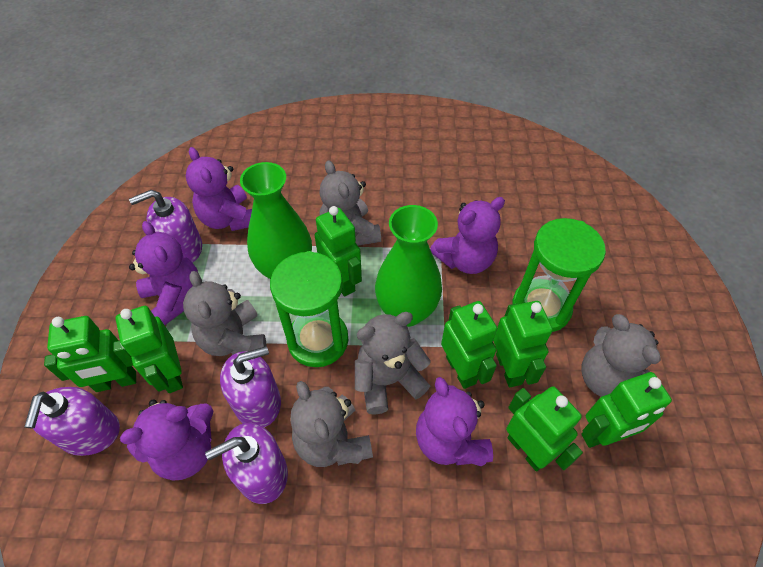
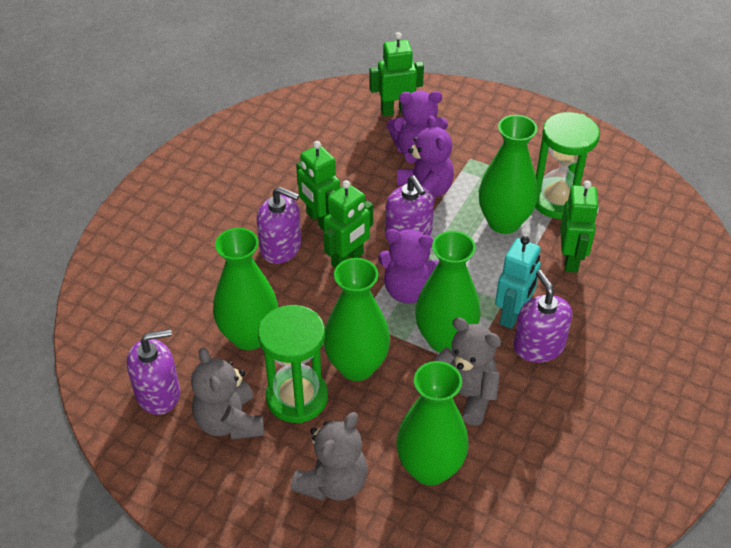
green robot: [44,316,136,392] [115,306,183,393] [315,206,362,296] [441,301,497,389] [493,301,553,388] [506,386,583,471] [581,372,672,448] = 7 -> [296,141,340,231] [324,180,373,268] [370,32,424,116] [560,180,599,272] = 4
green vase: [240,162,312,279] [375,205,442,327] = 2 -> [213,228,278,350] [324,258,390,381] [396,361,469,486] [415,231,481,353] [479,115,538,234] = 5
grey teddy bear: [183,271,267,356] [290,381,373,467] [319,160,381,246] [355,312,431,415] [581,314,661,397] = 5 -> [191,348,264,440] [290,412,368,501] [433,317,501,426] = 3
purple teddy bear: [120,399,213,481] [129,221,198,325] [186,147,252,231] [416,377,493,466] [430,197,505,274] = 5 -> [378,229,439,303] [387,91,448,156] [397,116,454,202] = 3
turquoise robot: none = 0 -> [495,236,541,329] = 1

